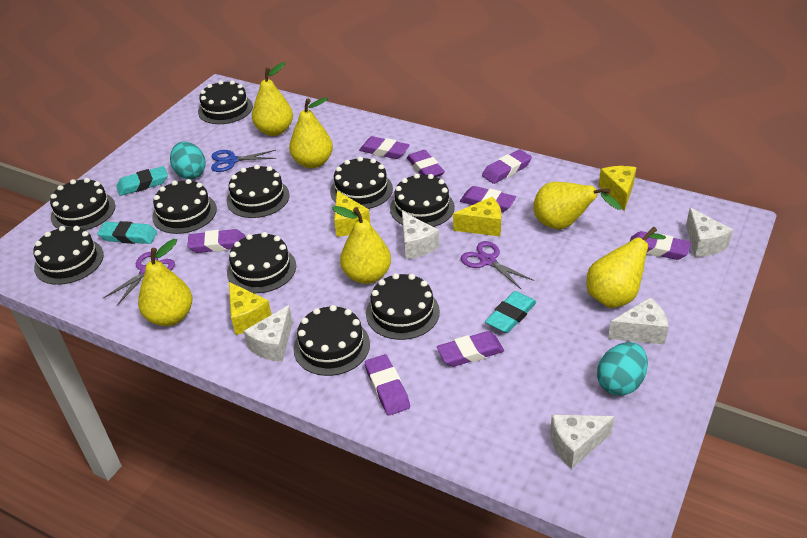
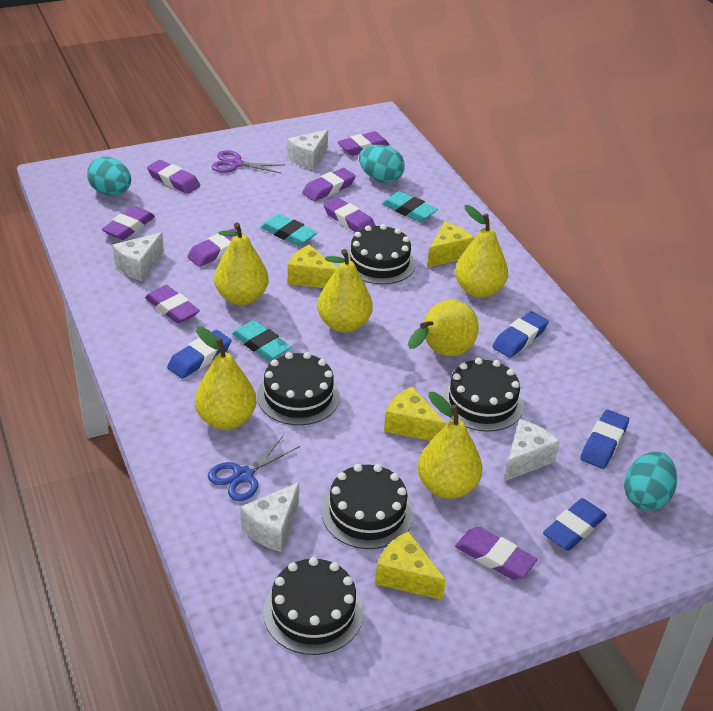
black cake: [33,226,104,285] [50,178,115,230] [152,179,217,234] [198,80,253,124] [226,164,290,218] [227,232,296,293] [294,305,370,376] [330,157,393,209] [366,273,440,340] [390,173,455,227] = 10 -> [257,352,340,425] [263,557,363,655] [321,464,413,549] [344,224,416,284] [442,358,524,432] = 5
blue eraser: none = 0 -> [167,330,232,379] [492,311,549,358] [543,498,607,551] [580,409,629,469] = 4
purple scissors: [103,252,175,305] [461,241,535,290] = 2 -> [211,150,284,173] = 1
turquoise egg: [170,141,206,180] [597,342,648,396] = 2 -> [87,157,131,195] [359,145,405,183] [624,452,677,510] = 3
white cheese: [244,305,293,362] [402,211,439,259] [550,414,615,469] [608,297,669,345] [686,208,733,257] = 5 -> [113,232,164,281] [240,482,299,552] [287,130,328,170] [504,419,560,481] = 4

